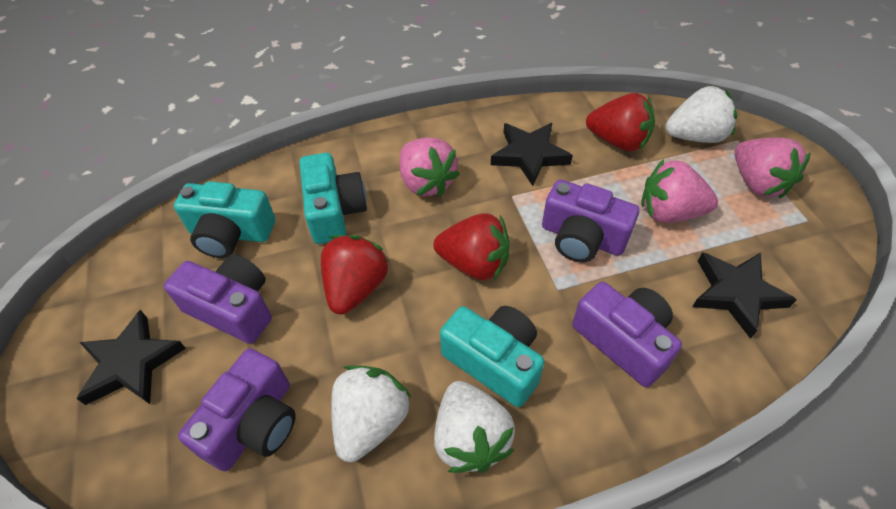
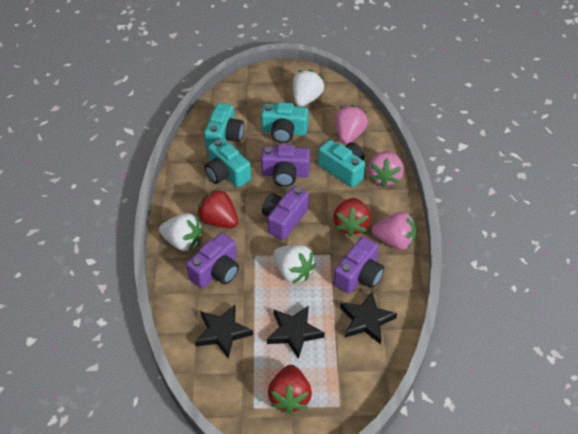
turquoise camera: [174,181,275,258] [300,153,367,244] [440,306,544,407] = 3 -> [204,103,244,150] [205,138,251,187] [261,102,309,143] [318,140,365,187] = 4

